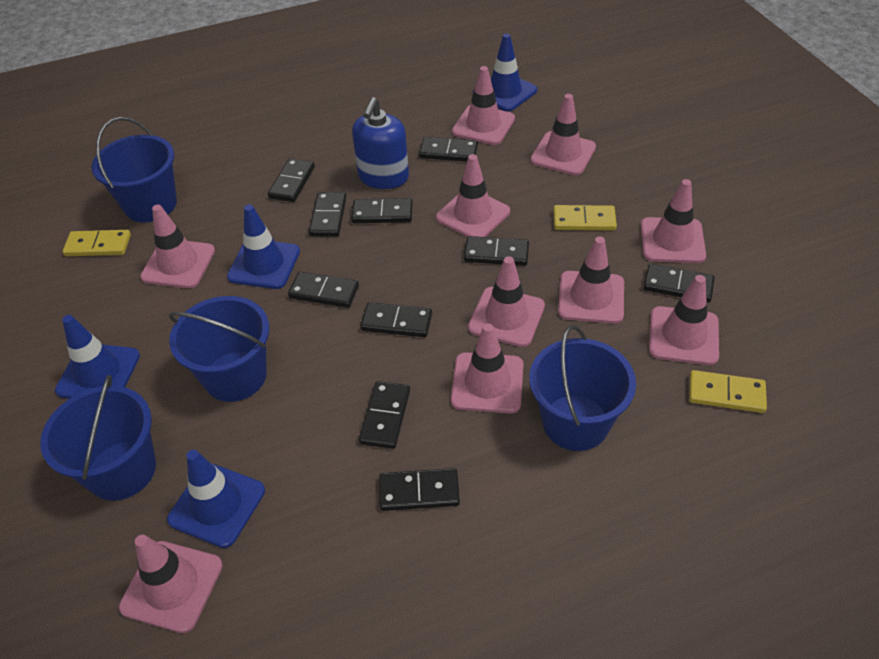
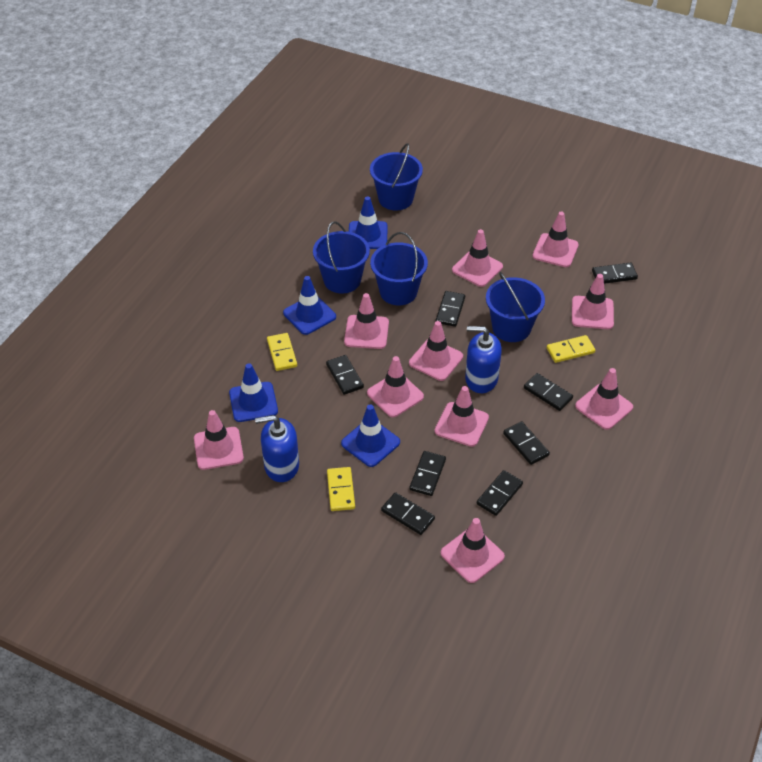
black domino: [268,158,315,202] [288,272,359,308] [309,192,346,237] [351,198,413,223] [359,381,410,449] [361,302,432,337] [379,468,460,511] [419,137,478,162] [464,236,529,266] [644,264,715,303] = 10 -> [326,355,364,395] [381,492,435,535] [409,451,446,496] [436,291,465,327] [477,470,523,516] [503,421,550,465] [524,373,573,411] [592,263,638,284] = 8
blue soap dispenser: [352,97,409,189] = 1 -> [255,415,299,482] [465,326,502,393] = 2

